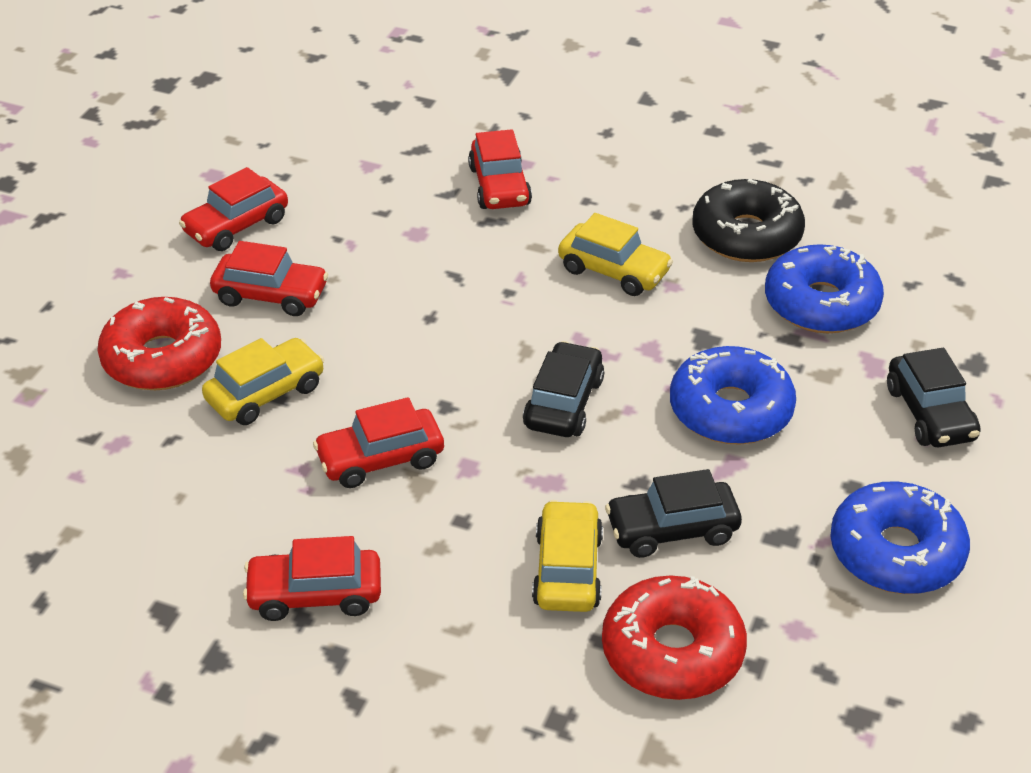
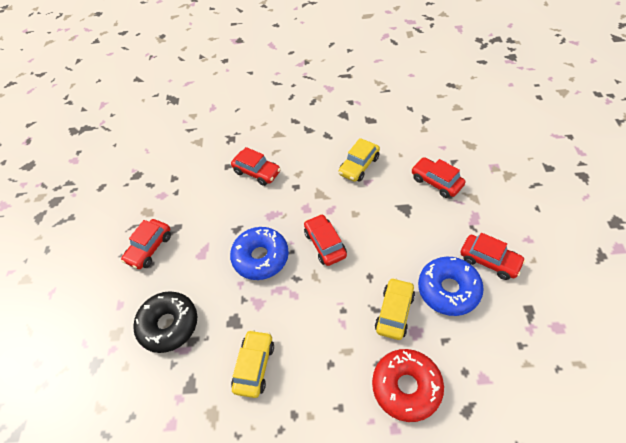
black car: [523,341,604,437] [605,469,742,558] [887,348,981,447] = 3 -> none = 0
blue donut: [670,346,796,445] [765,244,884,333] [830,482,970,594] = 3 -> [230,227,289,280] [418,257,484,316] = 2
red donut: [98,297,221,390] [602,575,747,700] = 2 -> [372,349,444,422] = 1

